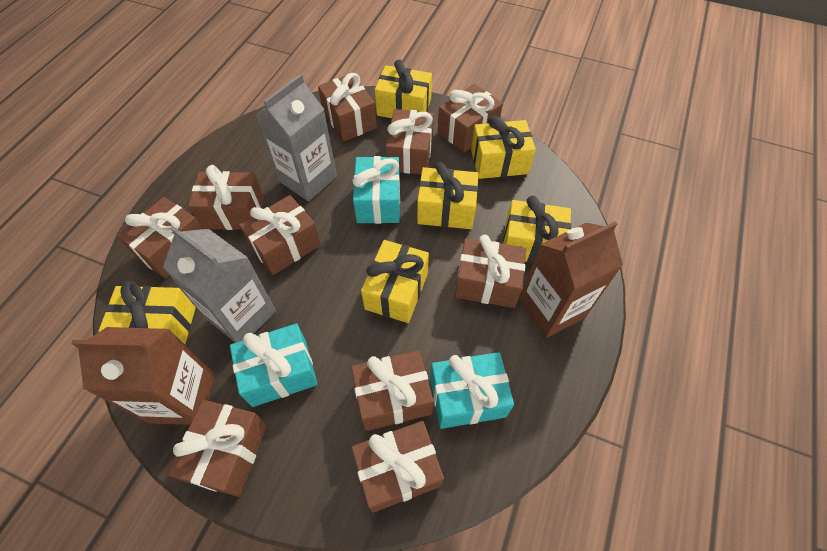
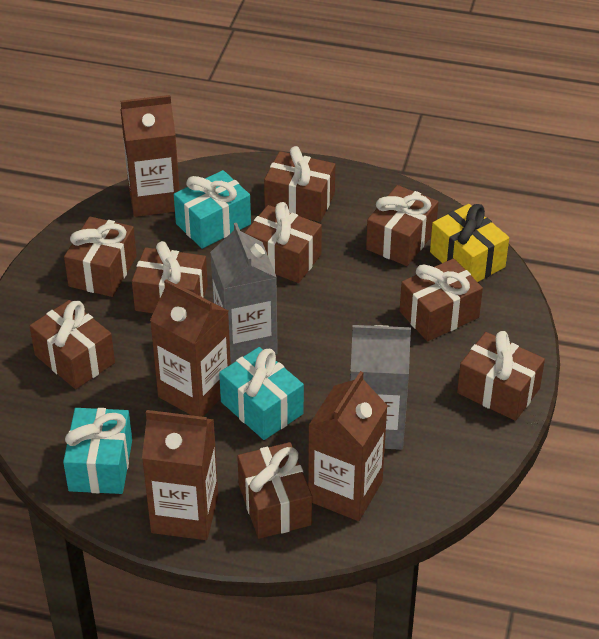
brown carton: [71,327,215,425] [519,222,623,338] = 2 -> [120,95,180,217] [142,410,218,540] [150,279,231,417] [308,371,388,521] = 4
brown gift: [117,197,202,279] [168,400,267,497] [188,165,264,230] [239,195,321,275] [318,73,377,141] [351,350,434,431] [351,421,444,513] [386,109,434,174] [438,84,503,153] [455,235,526,308] = 10 -> [30,300,115,389] [64,216,137,297] [132,241,208,313] [237,442,312,539] [245,202,322,283] [264,146,335,222] [366,185,439,266] [400,258,483,341] [457,331,545,421] = 9
yellow gift: [98,281,196,344] [361,240,429,323] [375,60,432,118] [417,162,479,229] [471,115,536,179] [503,196,571,263] = 6 -> [430,204,509,282] = 1

